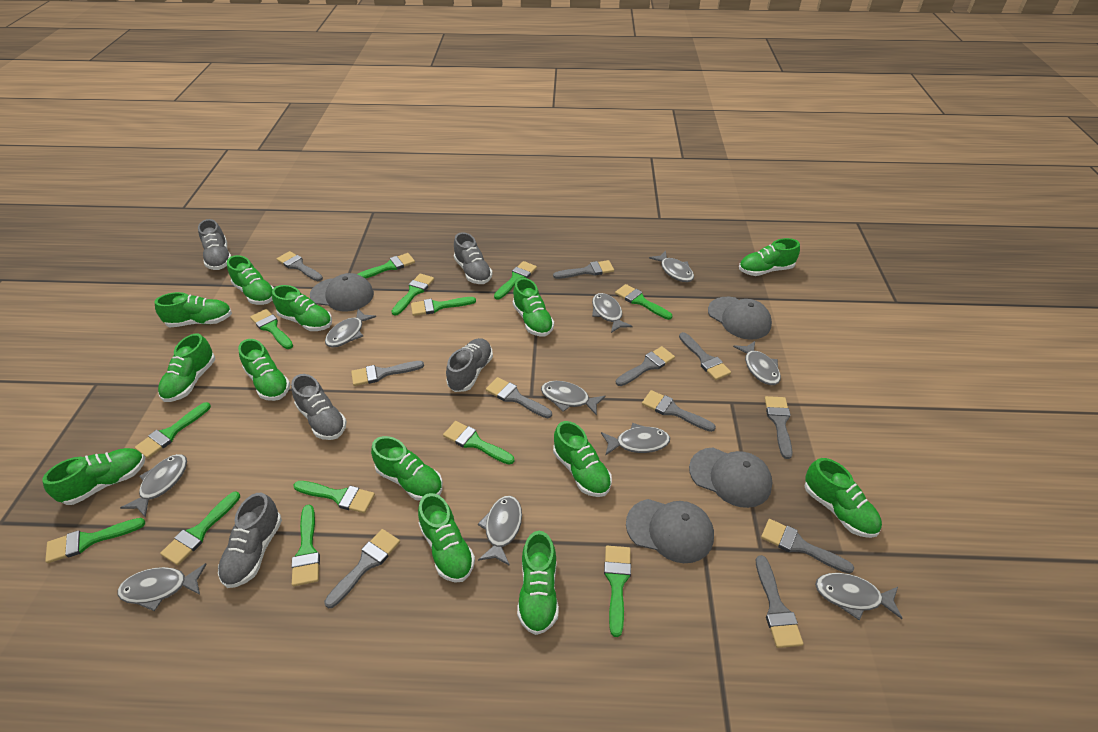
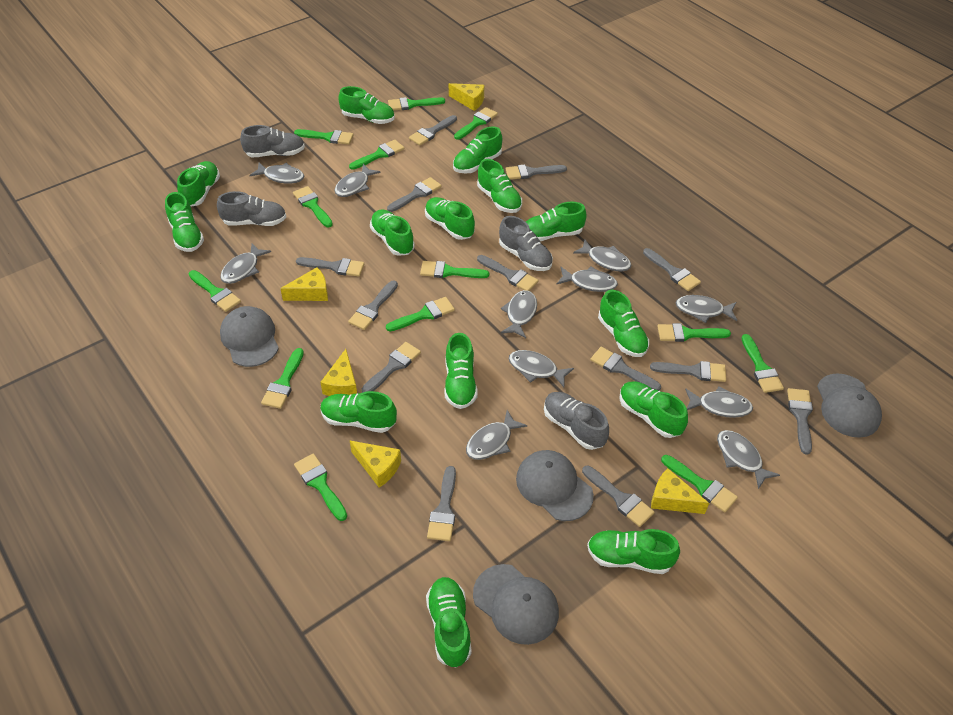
green shoe: [42,448,145,505] [155,292,232,327] [158,334,215,402] [227,255,274,305] [238,339,290,401] [272,285,332,331] [371,436,443,501] [418,493,475,583] [513,278,554,336] [517,531,559,635] [553,421,612,497] [739,238,800,276] [804,458,882,538] = 13 -> [165,192,204,252] [177,161,220,206] [320,391,397,433] [338,86,395,124] [370,209,415,256] [425,197,475,240] [426,577,472,668] [445,333,477,409] [453,126,502,174] [477,159,522,213] [526,202,586,241] [587,529,680,574] [598,290,649,357] [619,381,688,438] = 14
grey brush: [277,251,323,281] [324,529,400,608] [351,361,424,386] [486,377,552,418] [553,260,614,279] [616,346,675,386] [642,390,716,432] [679,332,731,380] [756,555,803,648] [761,519,854,574] [765,396,792,459] = 11 -> [296,257,364,277] [348,280,398,330] [362,342,421,393] [387,177,442,212] [409,115,457,145] [427,466,456,541] [477,255,539,291] [505,164,567,180] [582,466,655,527] [590,347,661,391] [643,248,701,291] [650,361,726,382] [787,388,813,455] = 13
grey fish: [118,563,207,611] [120,454,187,518] [325,309,376,348] [478,496,522,566] [541,381,606,416] [592,293,633,333] [601,423,670,456] [649,250,694,282] [733,341,781,385] [815,573,903,620] = 10 -> [220,243,271,284] [249,162,304,184] [334,164,381,197] [466,410,527,460] [501,290,537,338] [509,350,574,387] [557,267,618,292] [573,240,631,271] [676,295,737,323] [685,386,753,418] [717,430,780,489] = 11
grey shoe: [198,219,231,270] [218,493,282,588] [291,374,347,440] [446,338,493,392] [454,232,493,284] = 5 -> [217,191,286,226] [240,125,305,157] [499,216,553,271] [544,392,609,450] = 4
yellow cheese: none = 0 -> [280,267,328,301] [320,349,357,396] [350,441,401,488] [449,83,485,111] [651,468,709,514] = 5

